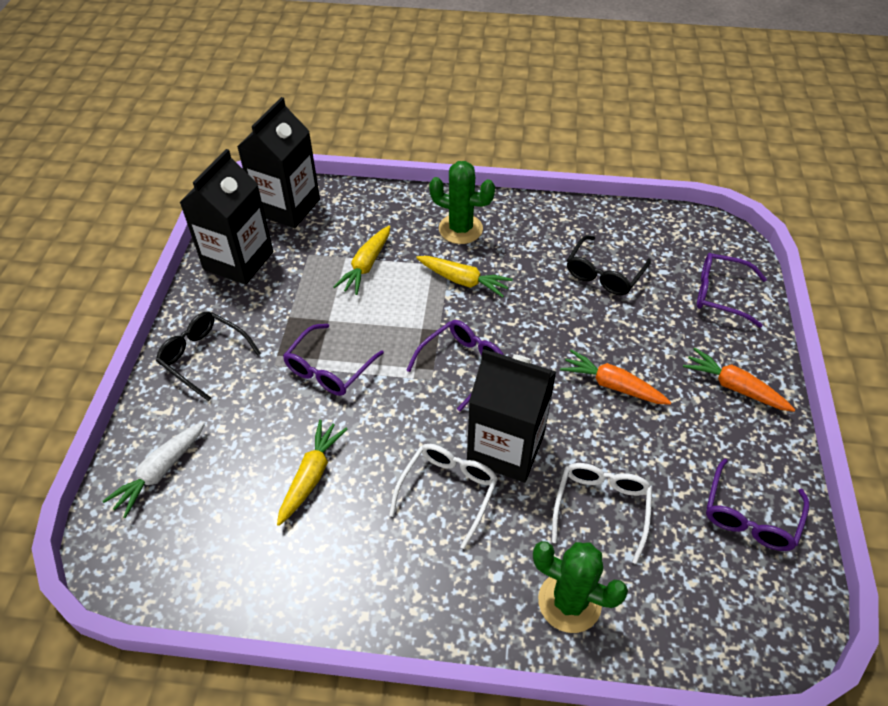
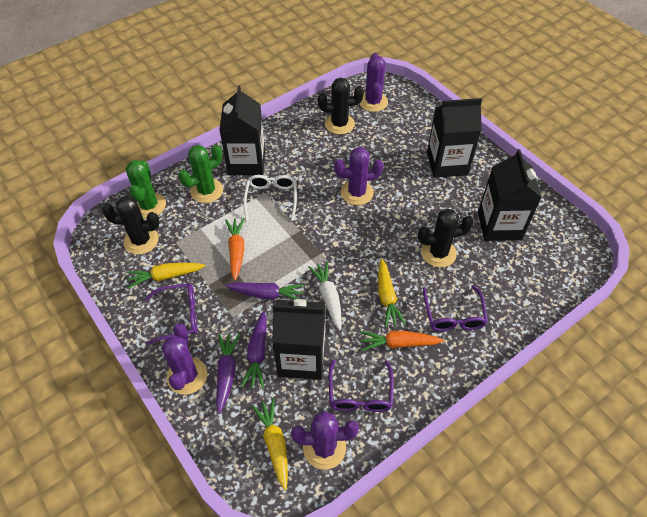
black cactus: none = 0 -> [102,196,160,254] [318,77,364,135] [418,208,474,267] = 3
black carton: [179,149,273,285] [237,97,320,228] [467,349,556,483] = 3 -> [219,86,265,175] [272,299,325,380] [427,98,482,178] [478,149,542,241] = 4
black glasses: [156,312,261,401] [567,235,651,295] = 2 -> none = 0
purple cactus: none = 0 -> [162,324,207,395] [291,411,359,470] [334,147,384,205] [359,53,388,112] = 4
purple carrot: none = 0 -> [216,333,240,414] [225,283,305,300] [241,311,267,388] = 3
purple glasses: [283,324,384,396] [406,320,504,411] [697,253,767,328] [706,459,809,551] = 4 -> [144,283,197,345] [329,359,393,412] [423,285,488,331] = 3
white glasses: [389,444,498,549] [552,463,652,564] = 2 -> [243,175,297,221] = 1

